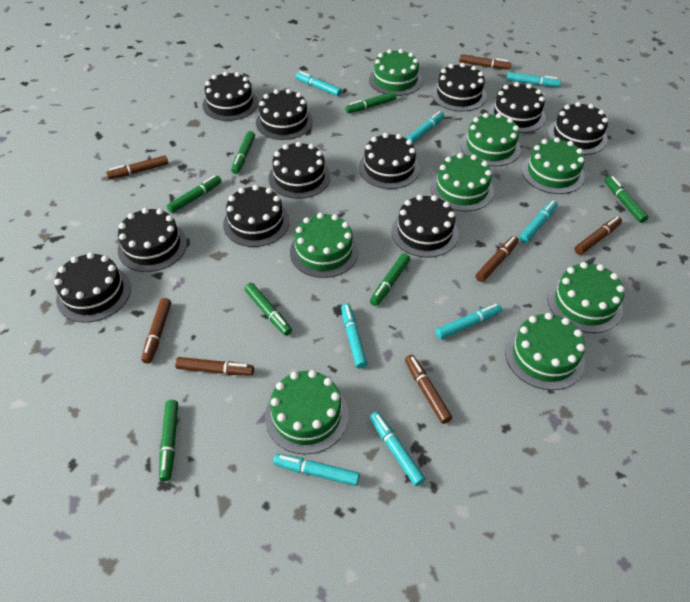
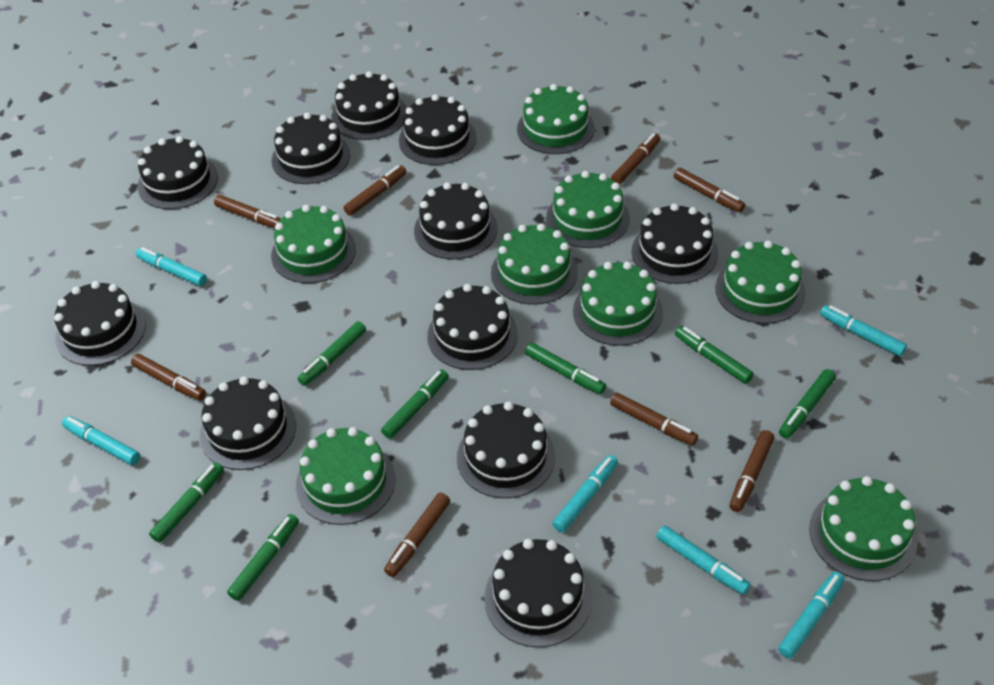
brown marker: [106,155,168,179] [141,298,171,364] [175,357,254,376] [405,355,452,424] [459,54,511,70] [475,236,519,282] [574,217,622,255] = 7 -> [131,354,206,401] [214,195,281,228] [343,165,407,216] [384,493,450,577] [610,392,698,446] [611,133,661,185] [674,168,745,212] [730,430,774,512] = 8
turquoise marker: [273,454,360,486] [296,71,342,96] [341,303,367,369] [370,412,425,486] [406,111,445,144] [435,303,502,339] [506,72,561,87] [519,200,558,243] = 8 -> [62,416,140,465] [136,247,207,286] [552,455,618,533] [656,525,750,595] [778,572,845,659] [820,305,907,357] = 6

